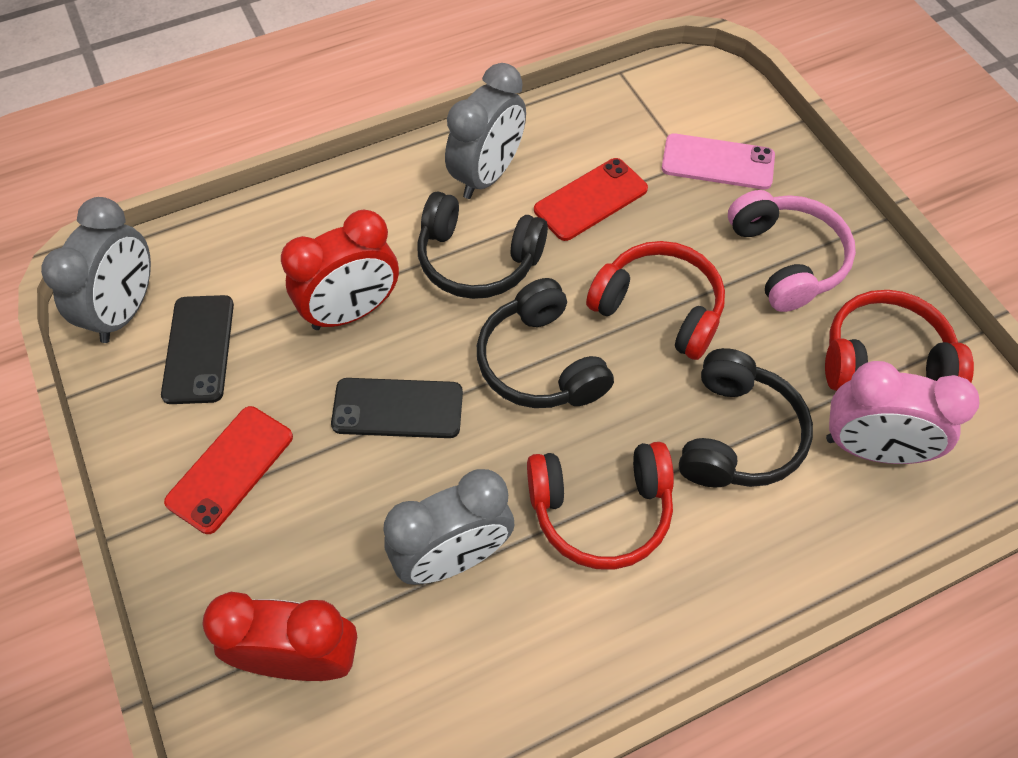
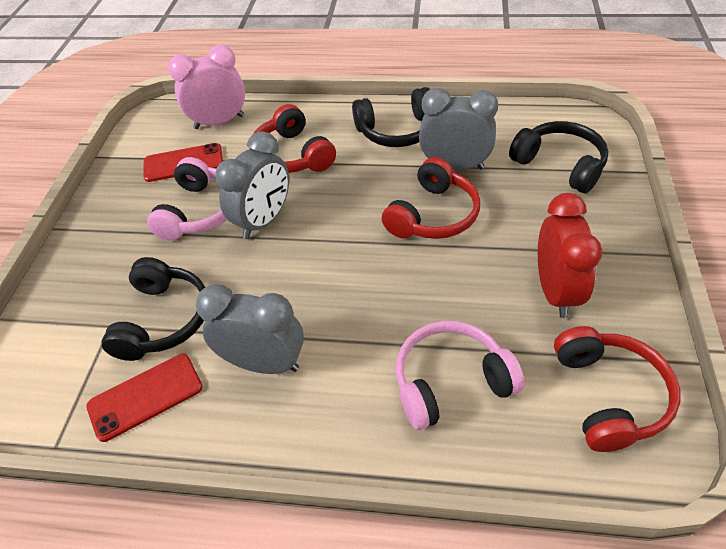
black phone: [161,295,234,404] [331,378,463,438] = 2 -> none = 0
pink headphones: [728,190,856,312] = 1 -> [147,157,227,240] [396,321,525,430] = 2
pink phone: [662,134,775,190] = 1 -> none = 0
red clock: [202,592,357,681] [281,209,399,330] = 2 -> [538,193,602,318] = 1

